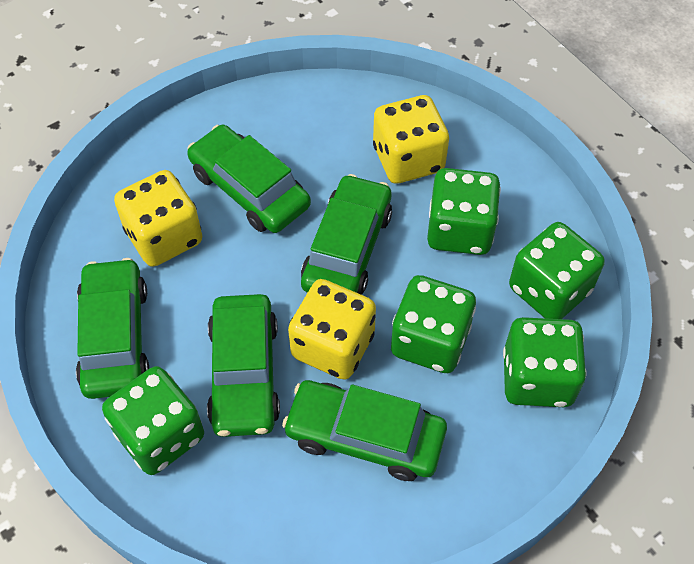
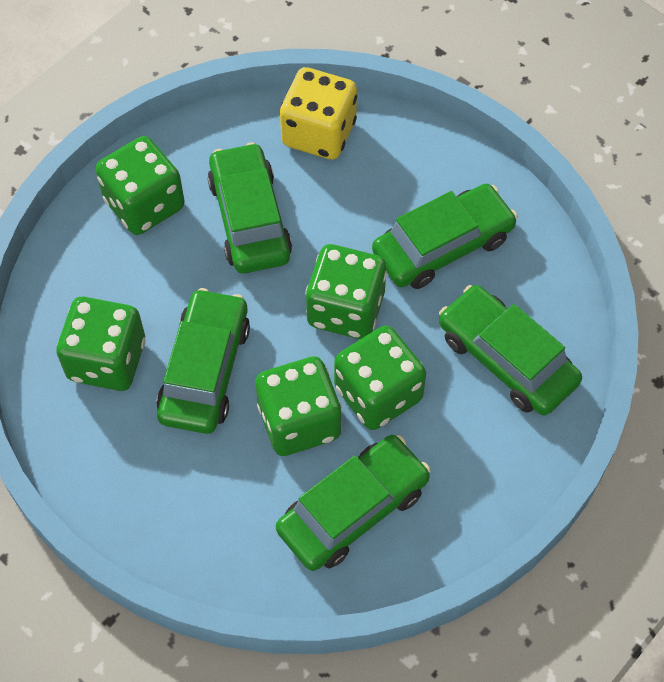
yellow dice: [114,170,202,267] [288,279,376,380] [373,95,449,184] = 3 -> [280,67,357,160] = 1

